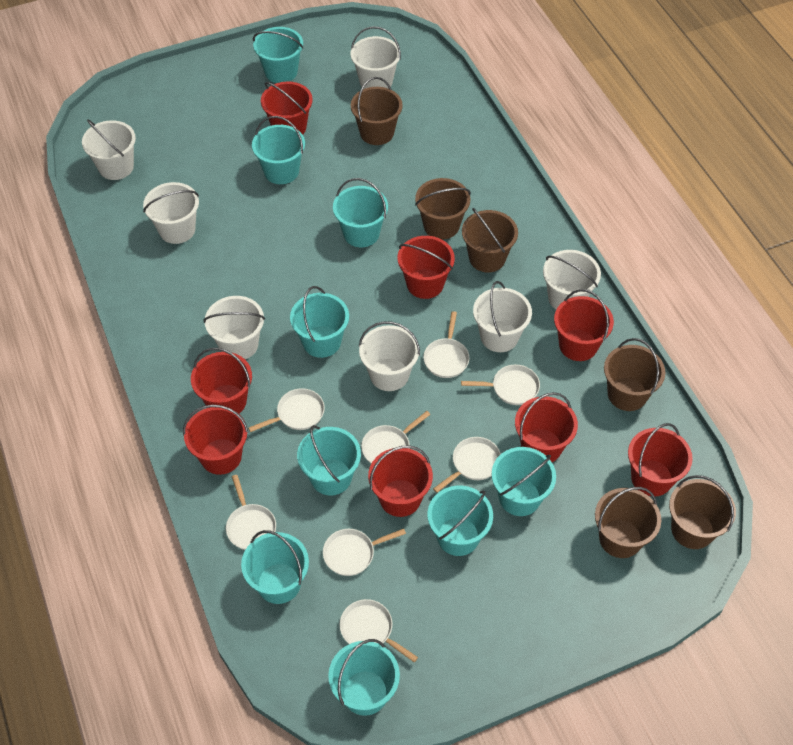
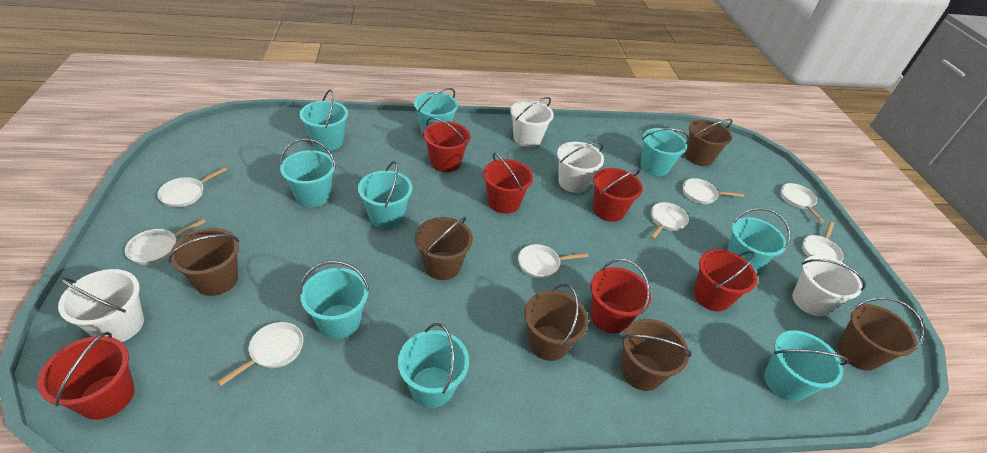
red bucket: [183,405,249,475] [191,348,252,414] [261,82,313,135] [368,445,433,517] [398,236,455,299] [515,392,578,462] [554,289,614,361] [628,423,693,496] = 8 -> [37,332,135,420] [423,117,471,172] [483,153,533,214] [591,259,651,333] [593,168,643,222] [694,249,757,312] = 6
white bucket: [82,119,136,180] [143,182,199,244] [204,296,265,359] [351,26,401,89] [359,321,420,391] [473,281,532,352] [543,250,601,309] = 7 -> [58,269,144,342] [510,97,554,147] [557,142,604,193] [792,255,866,316] = 4

